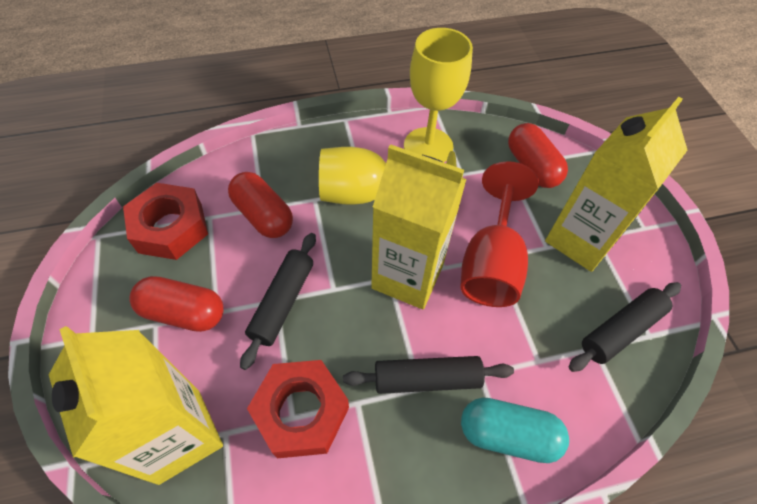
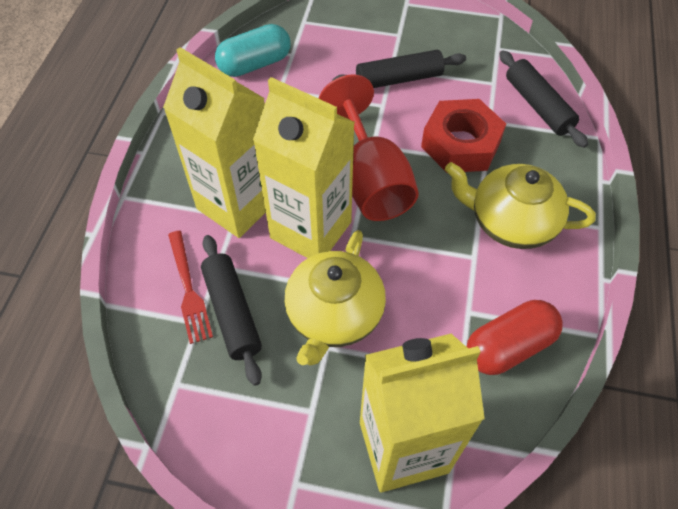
red capsule: [129,276,223,332] [228,172,293,238] [508,123,568,188] = 3 -> [467,300,563,375] = 1
red fork: none = 0 -> [168,231,213,344] = 1
red nut: [123,183,208,260] [247,360,349,459] = 2 -> [421,99,506,173] = 1
yellow goblet: [319,147,456,205] [404,28,473,163] = 2 -> none = 0
yellow teapot: none = 0 -> [284,230,386,366] [445,162,596,249] = 2

